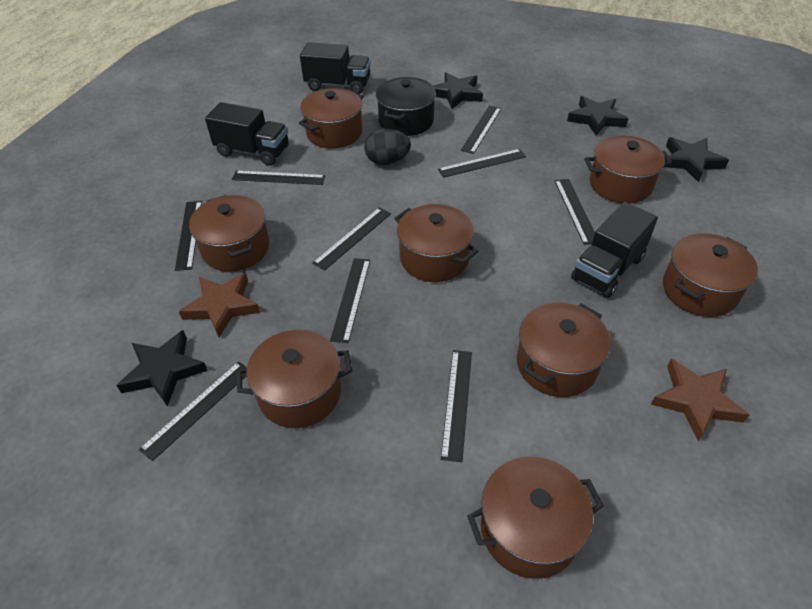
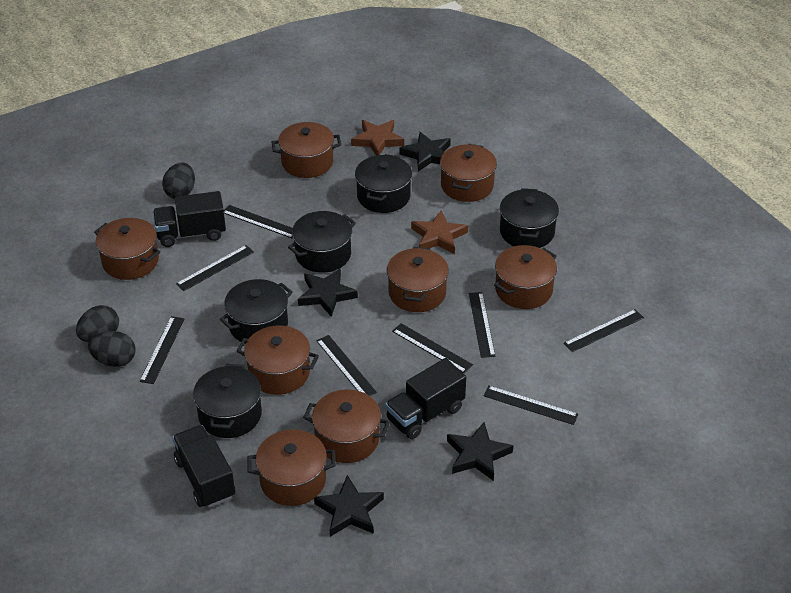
black egg: [364,129,411,165] = 1 -> [76,305,119,342] [88,331,136,367] [162,163,195,199] = 3
black pot: [376,77,436,136] = 1 -> [193,364,262,438] [220,279,293,344] [288,211,356,273] [355,154,412,213] [500,188,559,248] = 5
black ruler: [139,361,247,461] [175,201,202,271] [232,171,325,185] [312,208,391,271] [330,258,370,343] [438,149,526,178] [441,350,472,462] [461,106,501,154] [554,179,595,245] = 9 -> [140,316,184,384] [176,245,254,291] [224,205,293,239] [316,335,377,396] [392,323,473,374] [469,292,495,358] [483,385,579,425] [564,309,644,352] = 8

